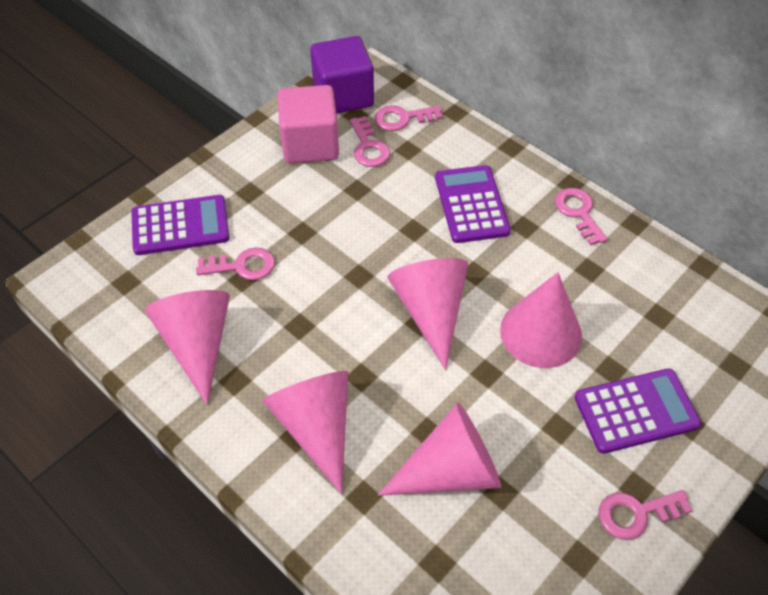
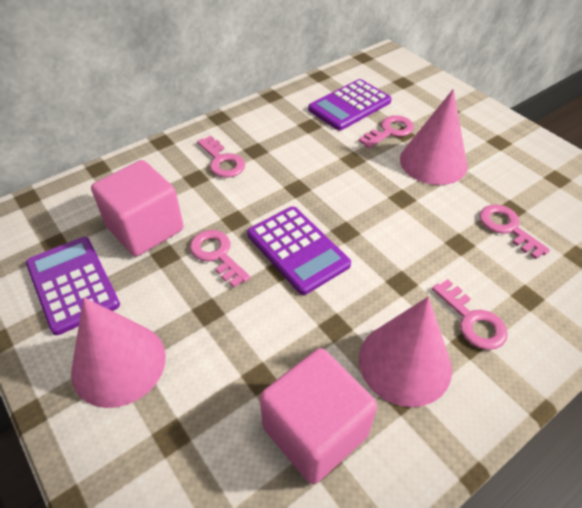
pink cone: [145,290,230,405] [263,371,348,494] [378,402,501,496] [387,258,468,370] [500,272,582,368] = 5 -> [71,297,166,408] [359,297,452,407] [400,89,468,185] = 3
pink cube: [277,85,339,164] = 1 -> [91,160,184,256] [260,348,377,484] = 2
purple cube: [310,36,374,114] = 1 -> none = 0

